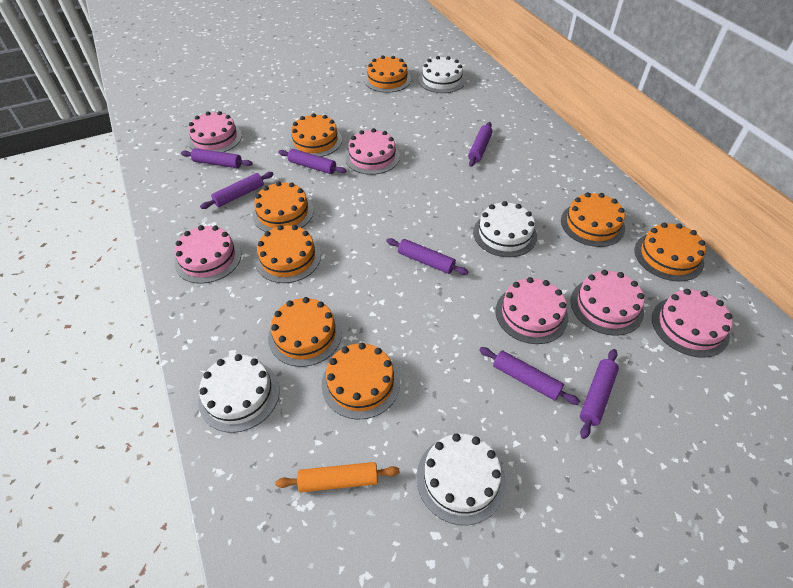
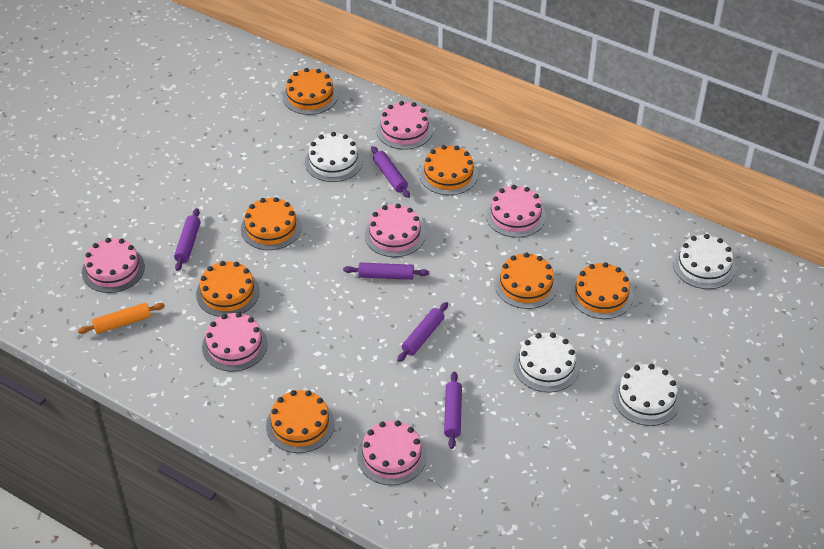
orange cake: [252,181,314,232] [255,225,321,283] [268,297,342,367] [289,113,342,157] [322,343,400,419] [364,55,411,93] [561,192,625,247] [635,223,706,282] = 8 -> [196,261,260,317] [241,197,302,250] [266,390,335,453] [283,68,338,115] [419,145,478,195] [495,252,558,309] [570,262,633,319] = 7
purple rolling pin: [181,148,253,168] [200,172,274,209] [278,149,347,174] [386,238,468,275] [468,122,493,167] [480,347,580,405] [580,349,619,439] = 7 -> [174,208,201,271] [343,262,429,280] [371,146,410,198] [397,302,448,362] [444,372,462,449] = 5

